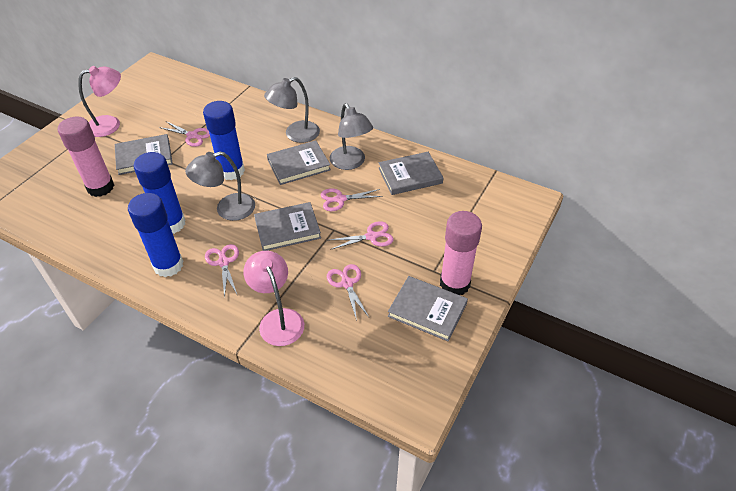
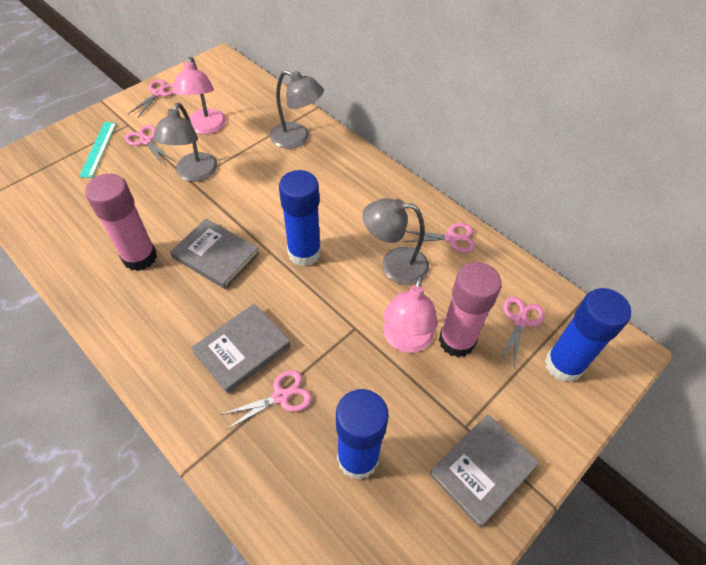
grey book: [115,134,173,175] [254,202,321,251] [267,141,331,185] [378,152,444,195] [388,276,468,341] = 5 -> [170,219,259,289] [191,304,291,394] [429,414,539,528] = 3
turquoise ruler: none = 0 -> [79,122,117,178] = 1

